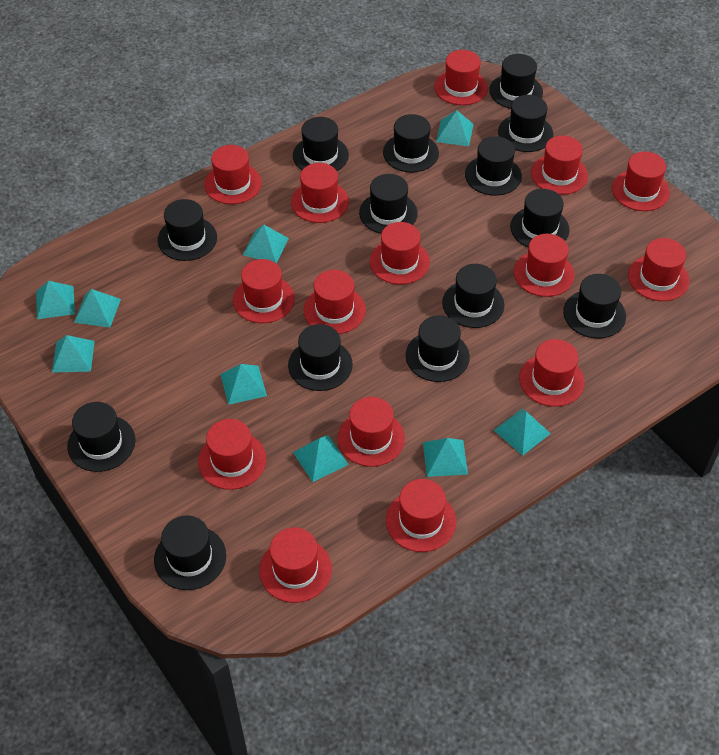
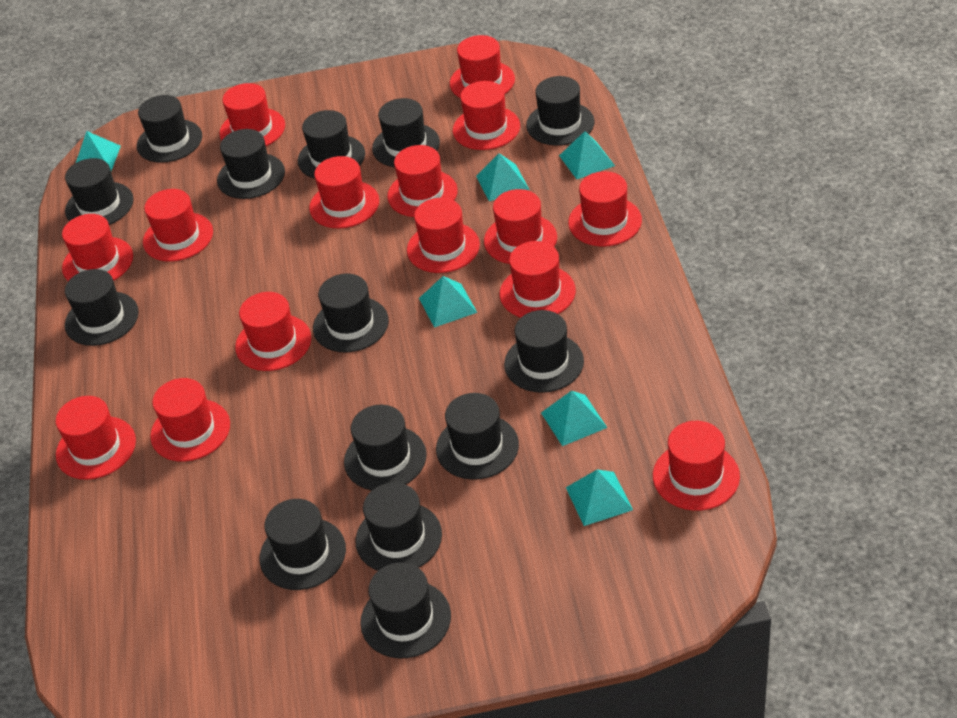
turquoise pyramid: [36,281,75,319] [52,335,95,373] [74,289,121,328] [220,364,267,405] [243,224,289,263] [293,435,349,482] [423,438,468,477] [436,110,474,146] [494,409,551,456] = 9 -> [76,131,121,171] [419,276,477,328] [476,153,530,201] [541,391,607,446] [559,131,615,179] [566,469,633,526] = 6

